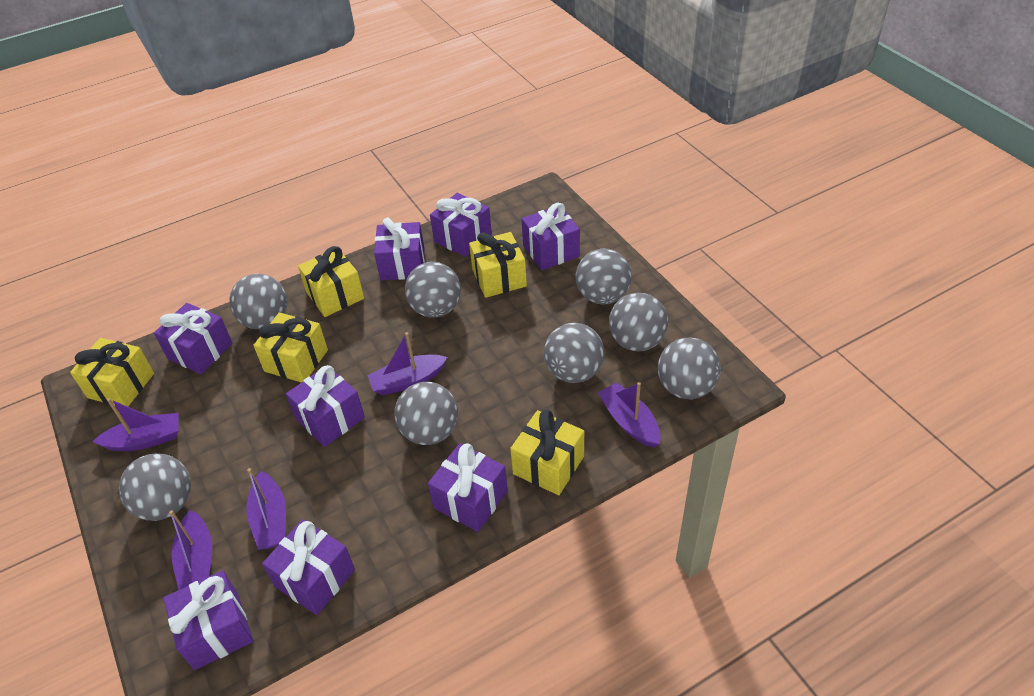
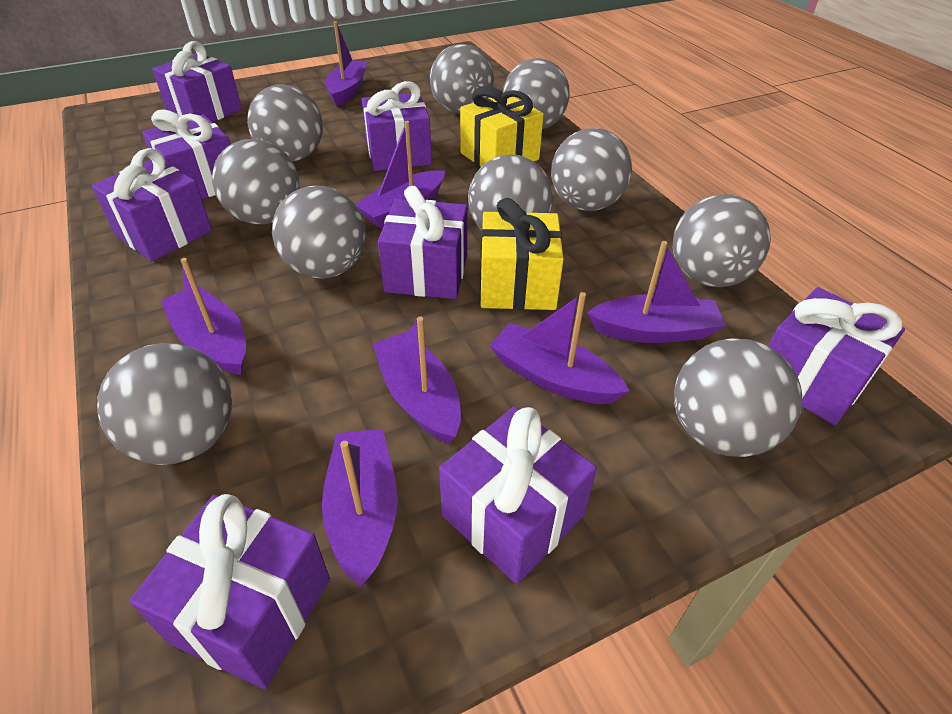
grey ball: [119,453,191,521] [229,274,287,329] [395,382,458,445] [405,262,461,318] [544,323,604,383] [576,249,632,305] [609,293,668,351] [658,338,721,399] = 8 -> [97,343,232,465] [212,139,299,224] [247,84,323,162] [272,186,366,279] [430,44,494,114] [468,154,553,230] [503,58,569,129] [551,128,632,211] [673,194,771,287] [674,339,802,457] = 10
purple boat: [92,398,179,451] [169,510,212,590] [247,468,286,550] [367,332,447,395] [598,382,661,448] = 5 -> [161,258,246,375] [322,429,398,587] [326,21,367,107] [355,121,445,228] [373,316,461,444] [490,292,630,404] [587,241,726,343] = 7
yellow gift: [70,338,154,407] [253,313,328,383] [298,246,364,317] [469,232,527,298] [510,409,584,495] = 5 -> [460,86,544,167] [480,198,564,310] = 2

